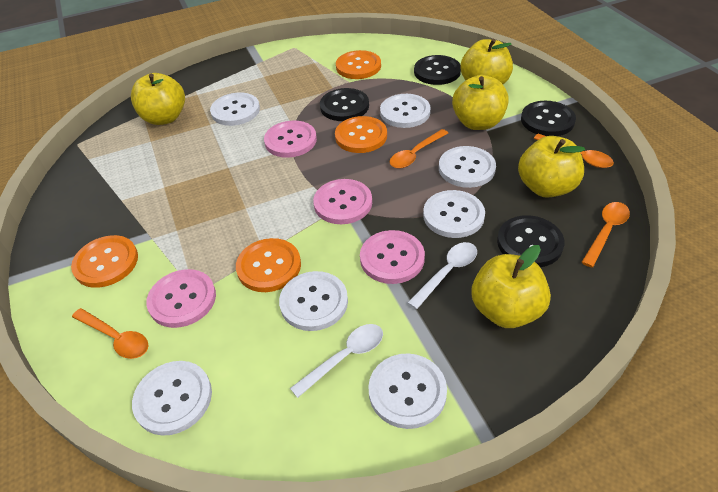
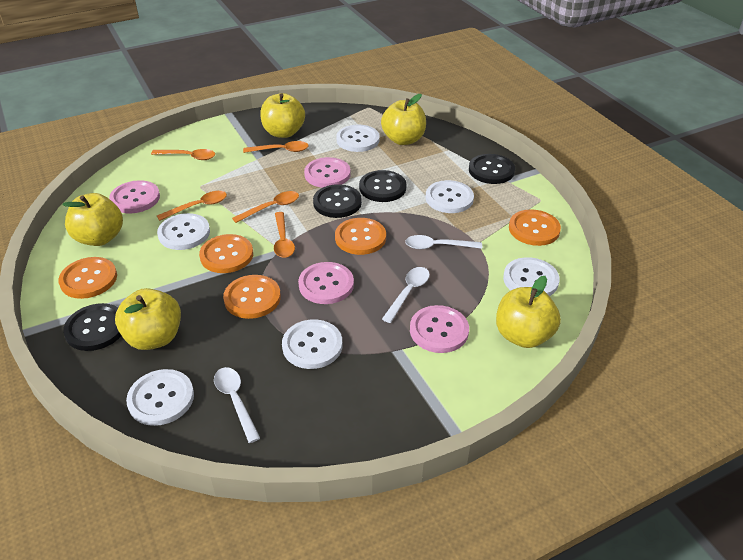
orange button: [71,235,138,288] [236,238,301,292] [335,116,387,153] [336,50,381,79] = 4 -> [58,257,117,299] [199,234,253,273] [223,275,281,319] [335,218,386,255] [509,209,561,246] = 5
orange spoon: [72,308,149,359] [390,129,448,169] [534,134,614,168] [581,202,630,268] = 4 -> [151,149,215,160] [157,191,227,221] [232,191,299,223] [243,141,309,153] [274,212,295,258] = 5
white button: [132,361,212,436] [210,93,260,126] [279,271,348,331] [368,353,447,429] [380,94,431,128] [423,190,485,238] [439,146,496,188] = 7 -> [126,369,194,426] [157,213,210,250] [282,319,342,369] [336,125,380,152] [426,180,474,213] [503,257,560,296] = 6
white spoon: [290,324,383,398] [407,242,477,309] = 2 -> [214,367,260,443] [382,267,430,323] [405,235,482,249] = 3

